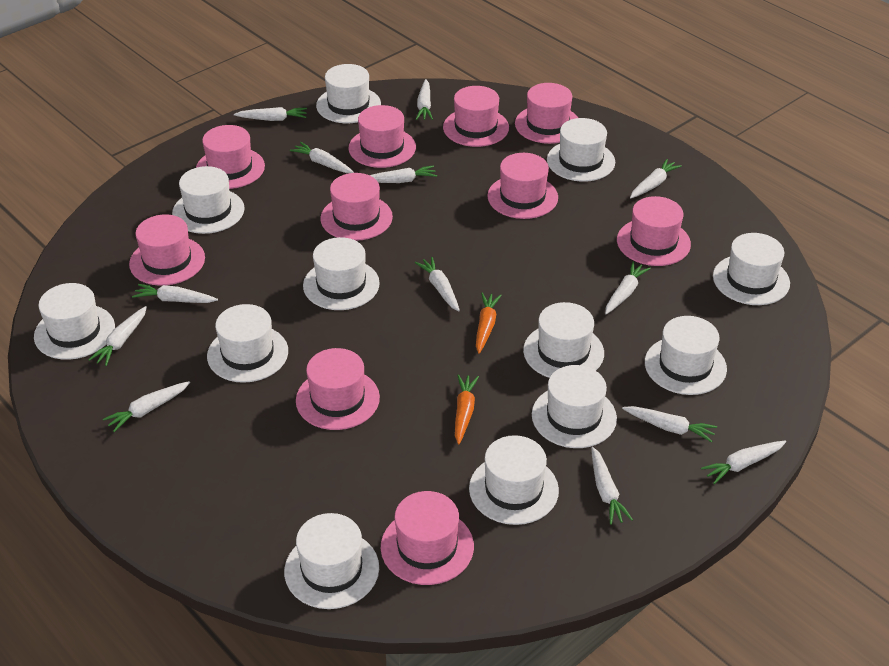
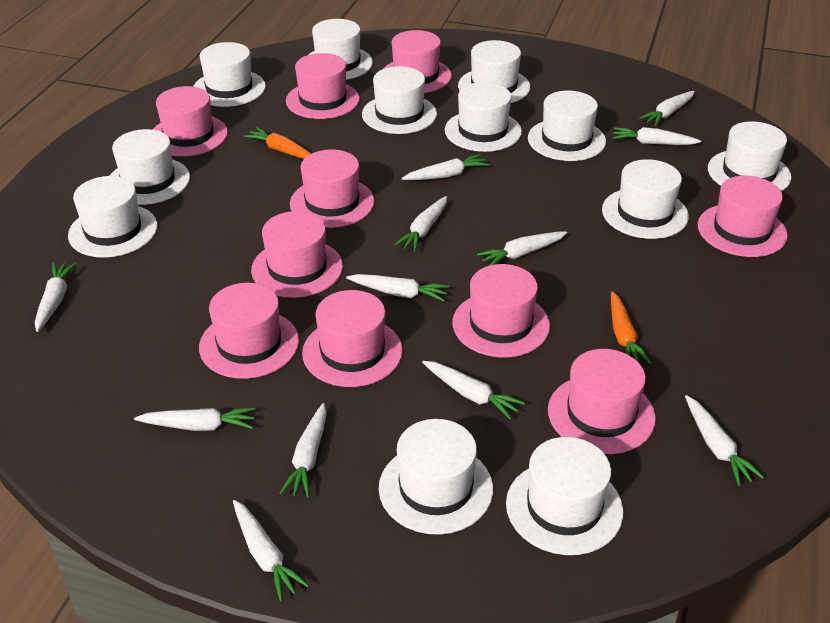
white carrot: [88,306,147,366] [103,381,190,432] [132,284,218,303] [234,107,307,121] [290,142,354,173] [370,165,437,183] [415,257,460,311] [416,79,433,120] [591,447,633,525] [605,262,651,314] [622,406,717,442] [630,159,682,198] [701,441,786,484] = 13 -> [35,263,77,332] [134,407,256,431] [233,500,309,602] [280,403,327,498] [346,274,449,302] [394,196,447,252] [402,154,489,180] [422,361,525,419] [477,231,567,266] [613,127,701,145] [639,91,695,126] [685,395,764,486] = 12

